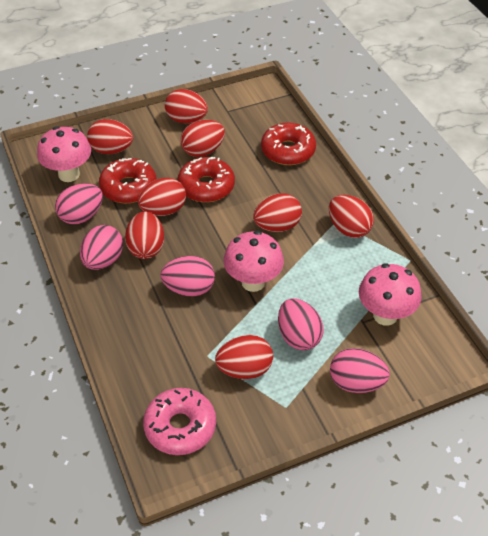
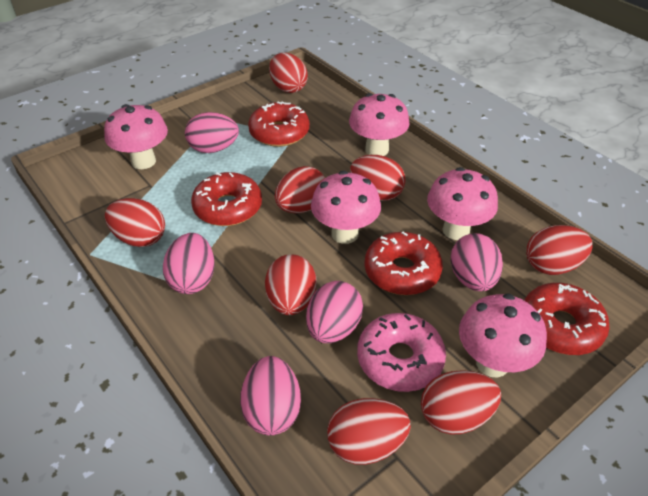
pink mushroom: [37,126,91,182] [223,231,284,292] [359,263,422,326] = 3 -> [104,104,168,169] [311,171,381,244] [349,93,410,156] [427,167,498,240] [459,294,547,378] = 5
red donut: [99,158,157,203] [177,157,235,202] [261,123,316,165] = 3 -> [191,172,262,226] [248,101,310,147] [364,231,443,295] [524,283,610,355] = 4

